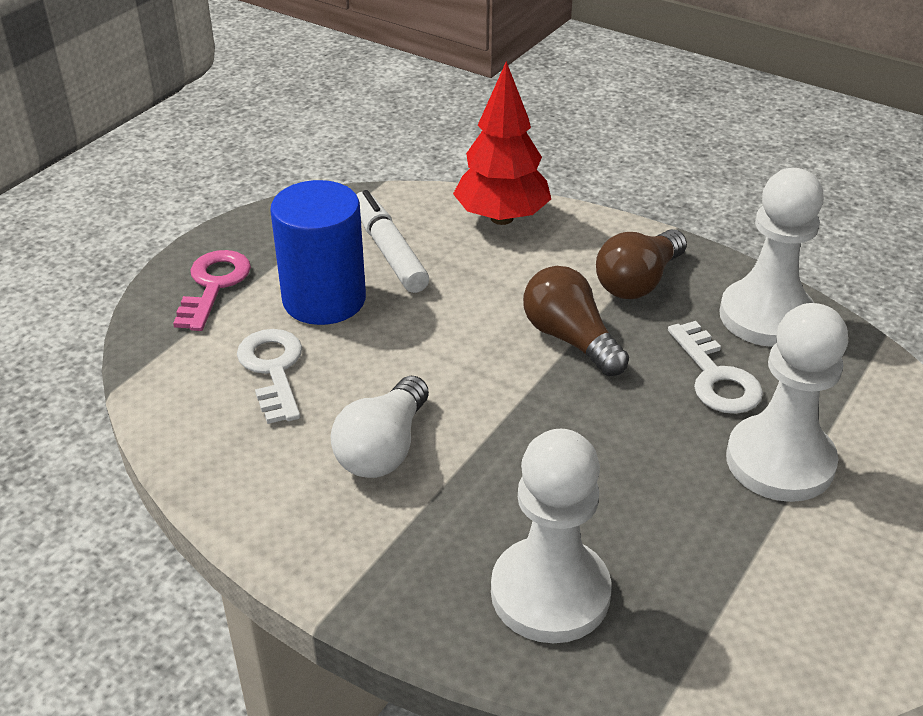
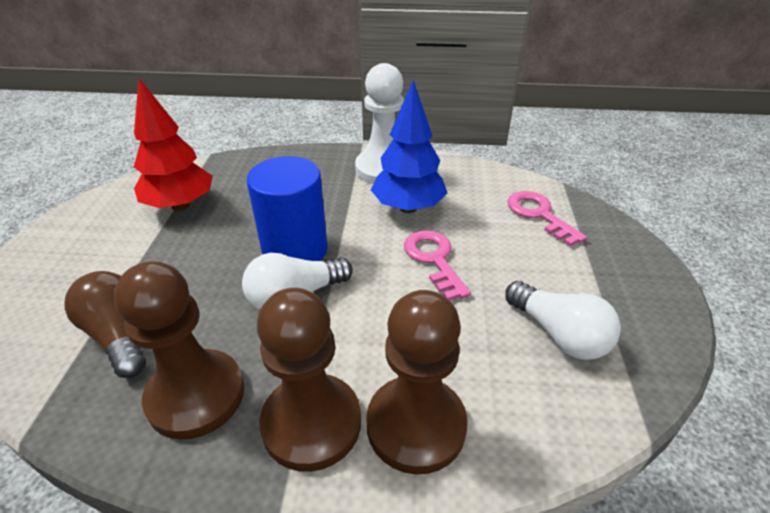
blue tree: none = 0 -> [371,80,447,213] = 1
brown light bulb: [523,266,629,376] [596,229,687,299] = 2 -> [64,271,146,378] = 1
brown pawn: none = 0 -> [114,261,244,440] [257,288,361,472] [366,290,468,474] = 3
pink key: [173,250,251,331] = 1 -> [404,230,471,301] [508,191,587,246] = 2
white key: [237,329,302,424] [668,321,763,414] = 2 -> none = 0
white light bulb: [330,376,429,478] = 1 -> [242,253,353,310] [505,281,621,360] = 2
white marker: [357,190,429,293] = 1 -> none = 0
white pawn: [491,429,612,643] [719,168,824,347] [726,303,848,502] = 3 -> [355,63,404,184] = 1

